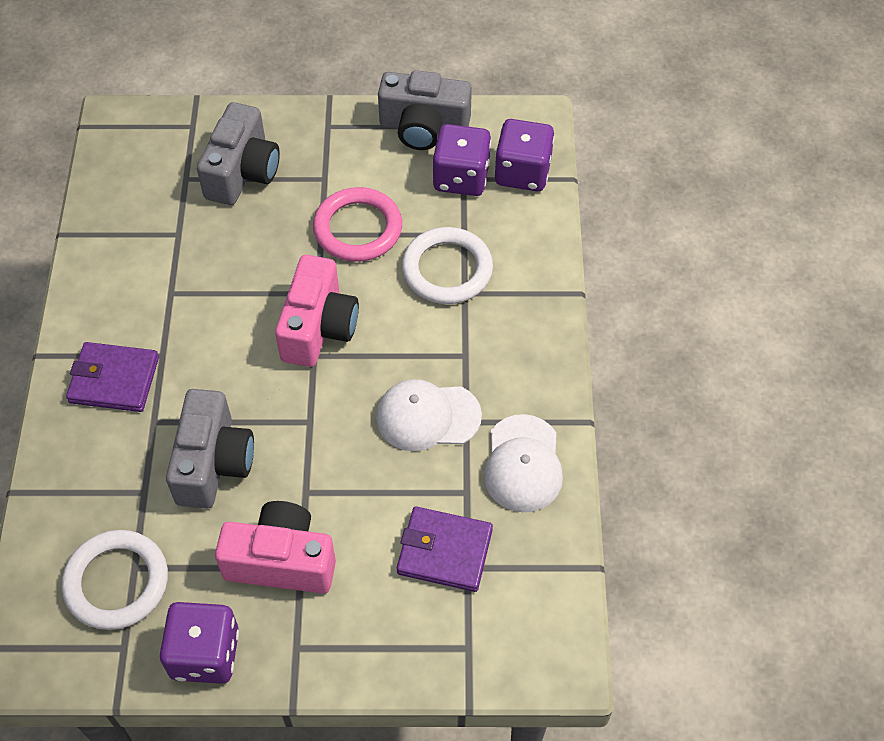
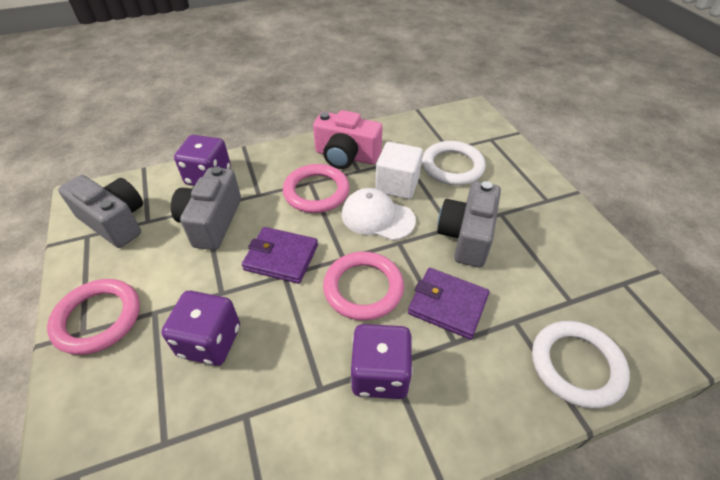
pink camera: [215,501,336,594] [275,255,359,367] = 2 -> [313,110,383,169] = 1
pink ring: [313,187,402,262] = 1 -> [47,279,140,355] [283,164,350,213] [323,252,404,321] = 3
white cap: [376,379,482,451] [484,414,563,512] = 2 -> [342,188,416,240] = 1
white cube: none = 0 -> [375,142,423,199] = 1

